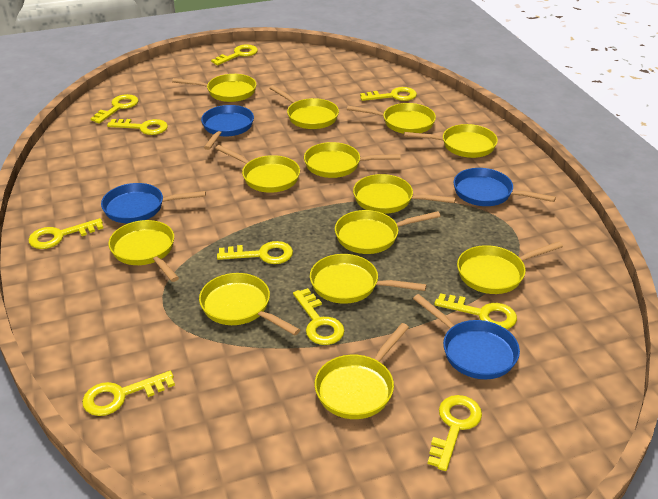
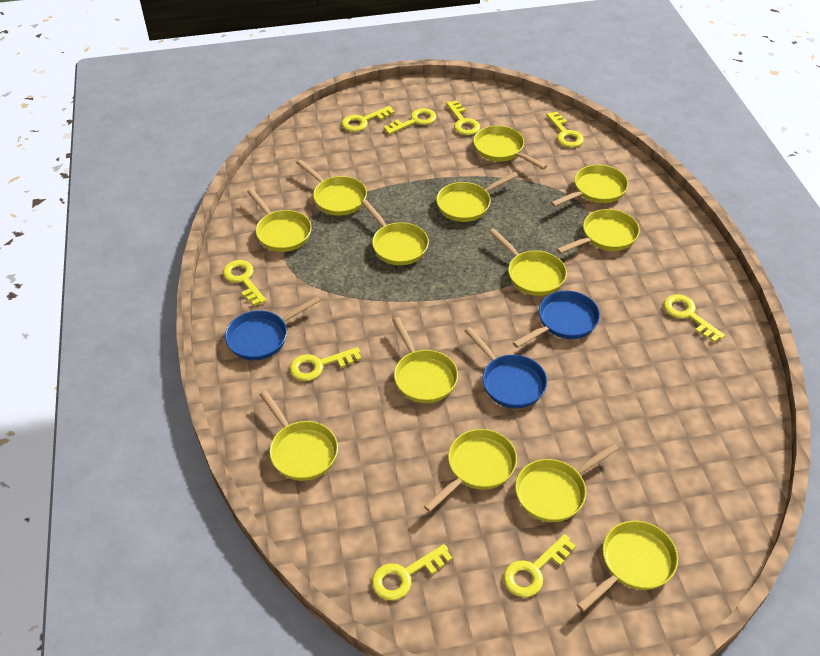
blue pan: [101,183,206,223] [201,105,254,150] [413,294,520,379] [453,168,556,206] = 4 -> [225,296,321,360] [465,327,547,408] [513,291,600,348] = 3
yellow key: [28,218,103,249] [82,371,175,416] [90,94,138,124] [107,119,168,135] [211,44,258,65] [217,241,293,264] [293,288,344,345] [360,87,417,101] [428,395,482,471] [434,293,517,329] = 10 -> [223,260,267,306] [290,347,361,381] [342,106,395,132] [372,544,452,601] [384,108,436,135] [446,100,480,135] [504,534,576,597] [546,112,584,148] [663,294,725,342] = 9

